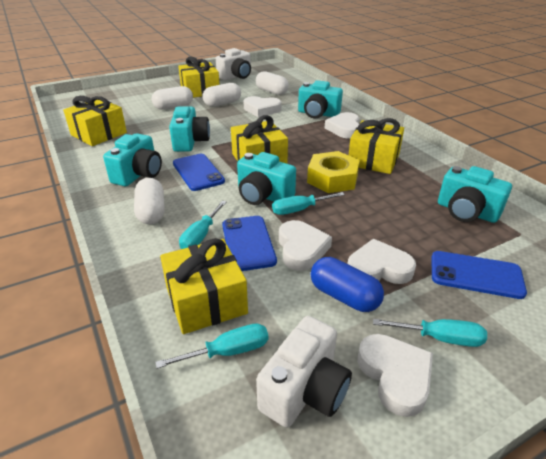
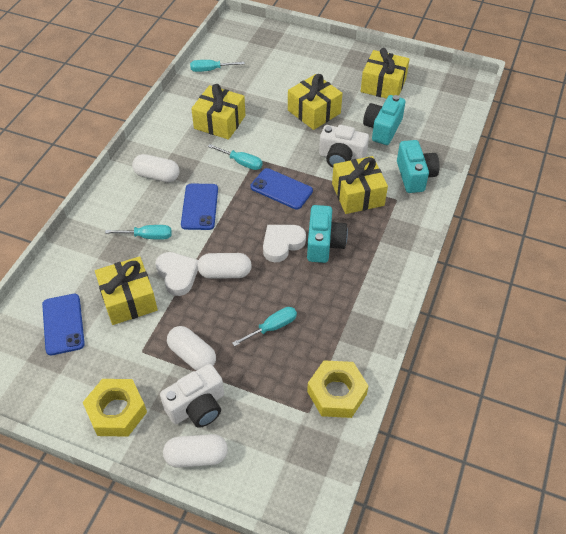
blue capsule: [311,257,384,312] = 1 -> none = 0
turquoise camera: [103,133,162,186] [169,106,210,152] [237,152,296,205] [298,80,343,118] [438,166,512,223] = 5 -> [307,205,348,263] [363,95,405,145] [397,140,440,193] = 3
white heart: [244,96,282,117] [279,220,332,271] [325,112,359,139] [348,239,416,284] [357,334,433,417] = 5 -> [155,252,199,296] [263,225,306,262] = 2
yellow nut: [307,151,360,193] = 1 -> [83,379,147,437] [307,360,368,418] = 2

